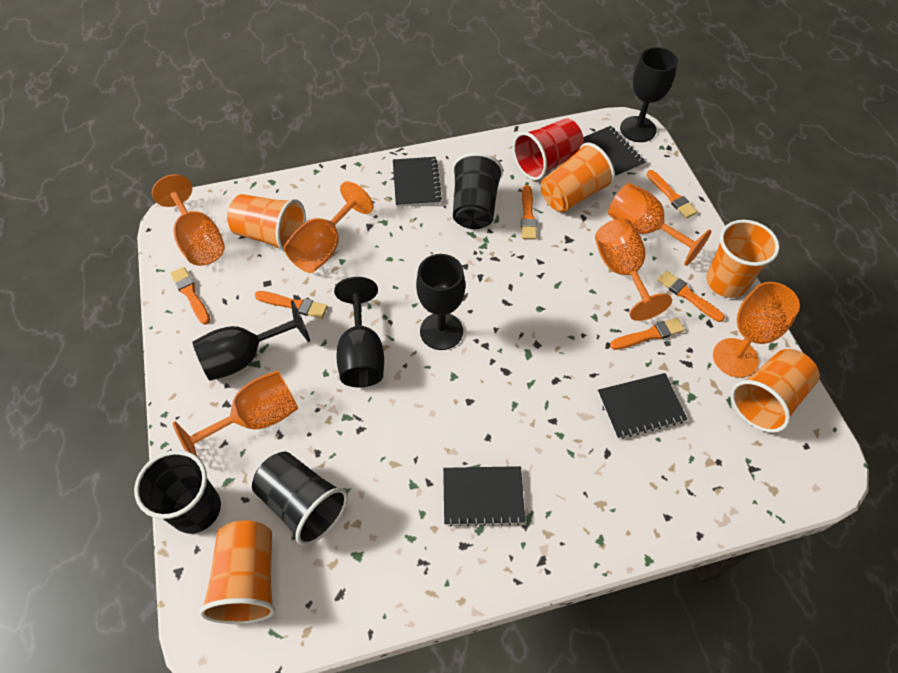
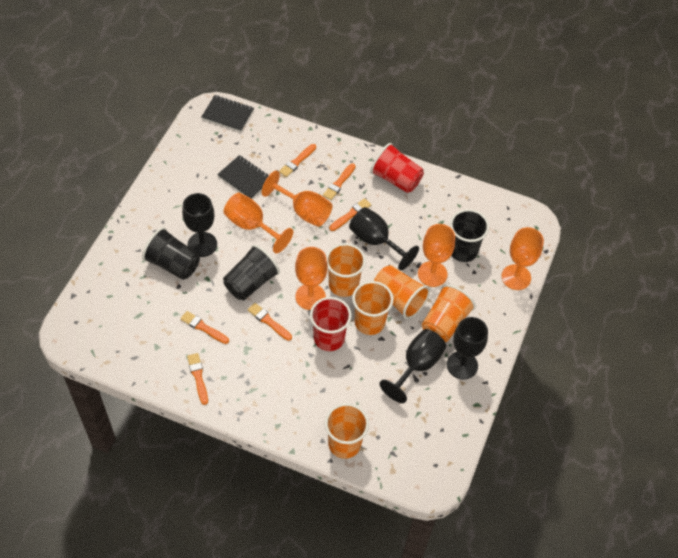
black notebook: [393,157,442,207] [443,466,525,527] [583,126,646,178] [598,373,687,439] = 4 -> [202,95,254,132] [217,155,269,199] = 2
orange goblet: [152,174,225,266] [173,370,298,456] [284,181,373,273] [595,218,672,321] [608,183,711,266] [713,282,800,378] = 6 -> [224,193,293,253] [262,171,333,227] [295,247,328,310] [418,224,455,287] [501,227,544,290] = 5
red cup: [513,118,584,180] = 1 -> [310,297,352,351] [370,143,424,193] = 2

